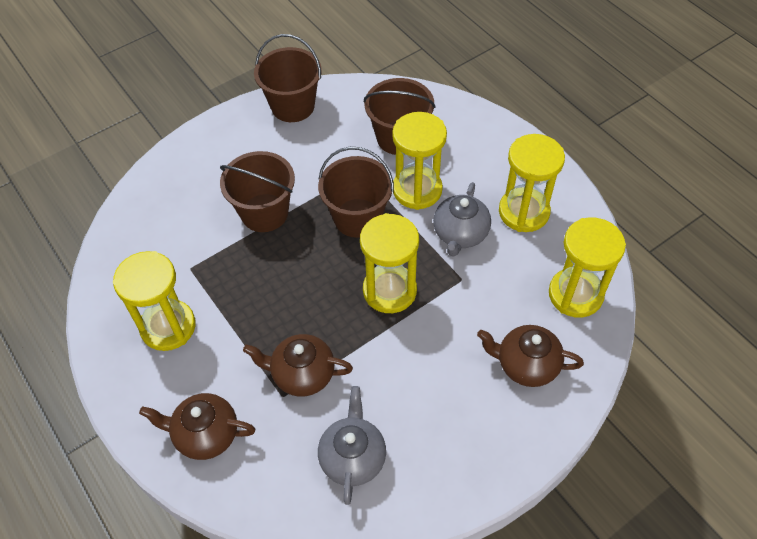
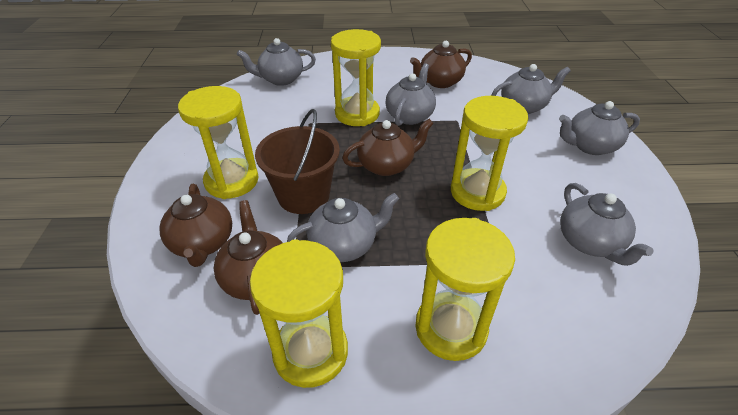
brown bucket: [220,151,295,232] [254,34,322,122] [318,147,394,238] [364,78,436,155] = 4 -> [255,109,340,214] = 1
brown teapot: [139,393,255,460] [243,334,353,396] [477,325,584,387] = 3 -> [159,184,232,267] [214,200,283,315] [342,119,434,176] [410,41,472,88] = 4
grey teapot: [318,386,386,505] [433,182,491,257] = 2 -> [237,38,316,86] [287,193,399,262] [385,63,436,126] [491,64,571,114] [559,101,640,155] [560,183,654,266] = 6

